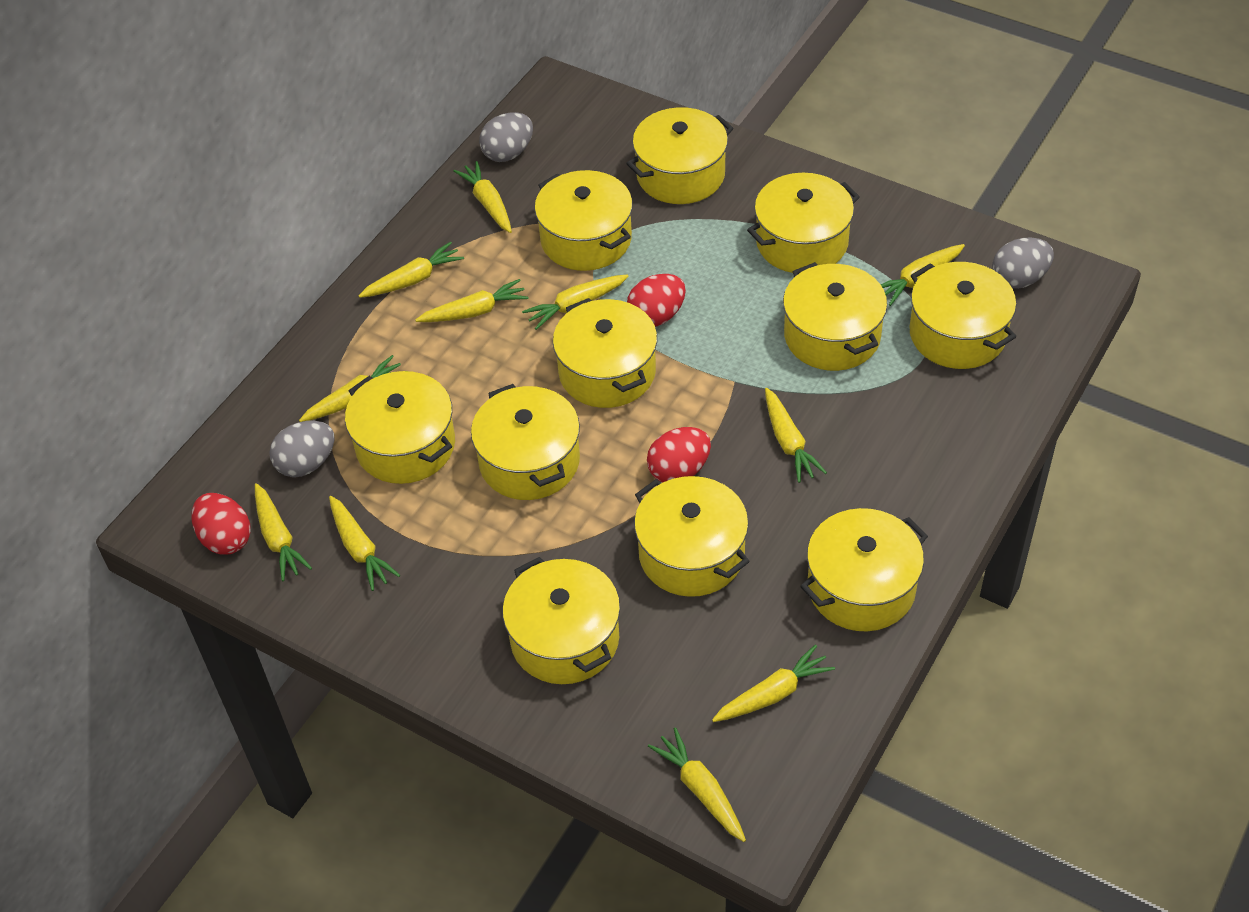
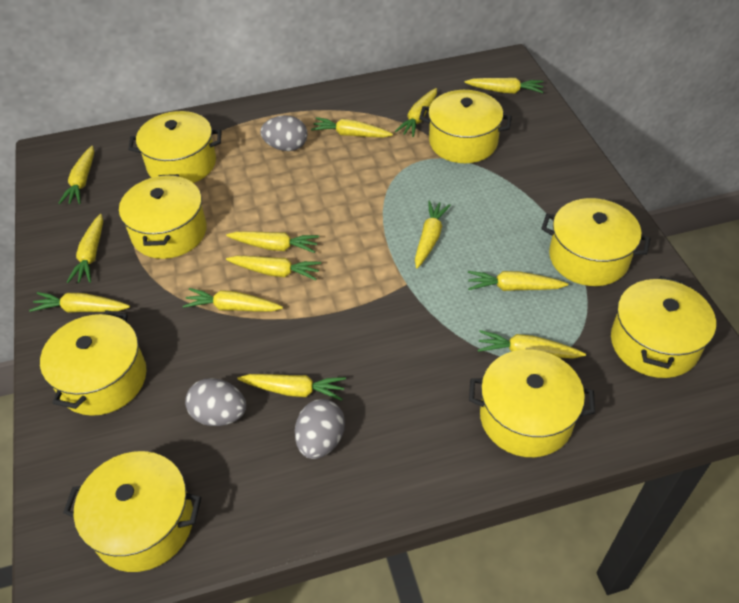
red egg: [192,493,251,555] [627,274,686,327] [647,427,711,482] = 3 -> none = 0
yellow carrot: [255,483,312,581] [299,355,401,422] [329,496,400,591] [359,242,464,298] [415,279,529,322] [453,161,512,233] [522,275,629,330] [648,727,746,842] [712,644,835,722] [765,388,827,483] [880,244,965,306] = 11 -> [29,292,130,313] [58,146,94,204] [67,214,103,283] [183,288,283,312] [226,231,319,253] [226,256,321,280] [237,374,346,401] [311,117,393,137] [395,88,437,137] [415,200,451,268] [465,78,543,93] [468,271,568,291] [478,330,586,359] = 13
yellow pot: [345,371,455,484] [471,384,580,500] [503,557,620,684] [535,170,633,271] [553,298,657,408] [626,107,733,204] [634,476,750,597] [747,173,860,273] [783,262,887,371] [800,508,928,631] [910,262,1016,369] = 11 -> [40,310,147,416] [63,451,201,572] [119,174,207,259] [128,111,222,183] [419,90,512,163] [469,349,595,457] [541,198,651,286] [611,276,716,378] = 8

